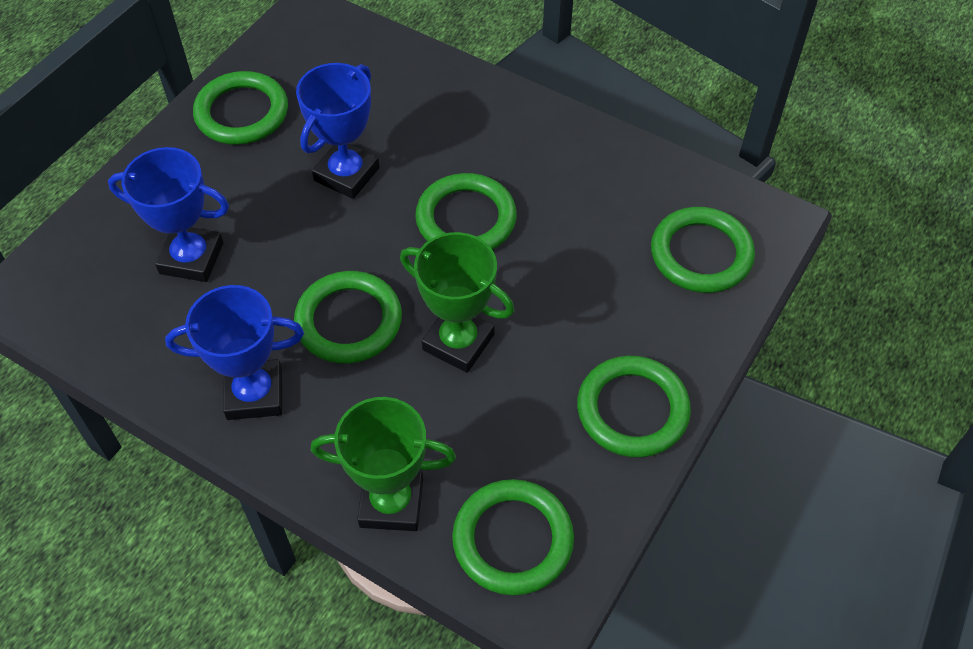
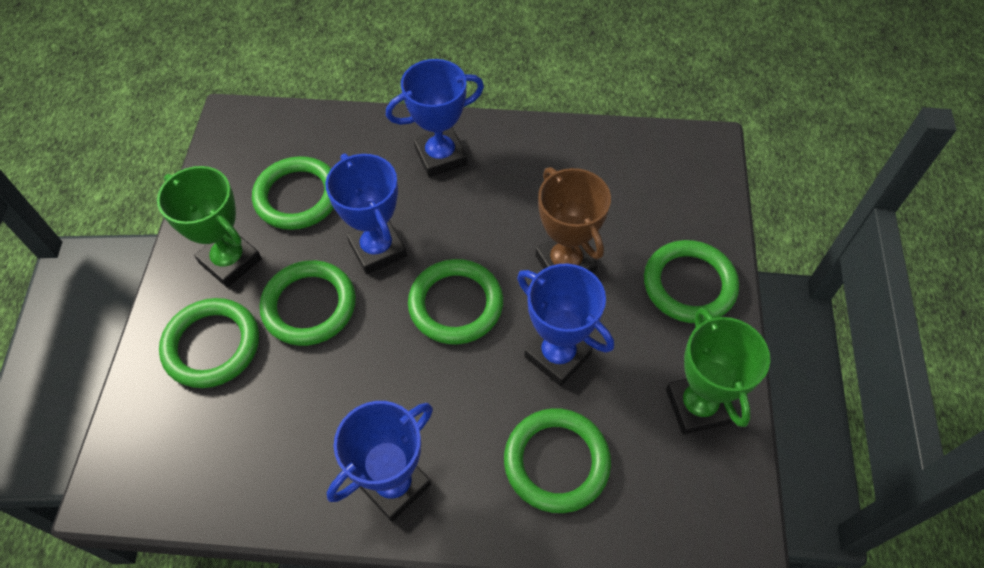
blue trophy: [108,147,229,282] [165,285,304,420] [296,63,379,199] = 3 -> [325,153,407,274] [327,401,433,522] [386,59,484,177] [517,264,614,386] = 4
brown trophy: none = 0 -> [535,167,611,273] = 1

